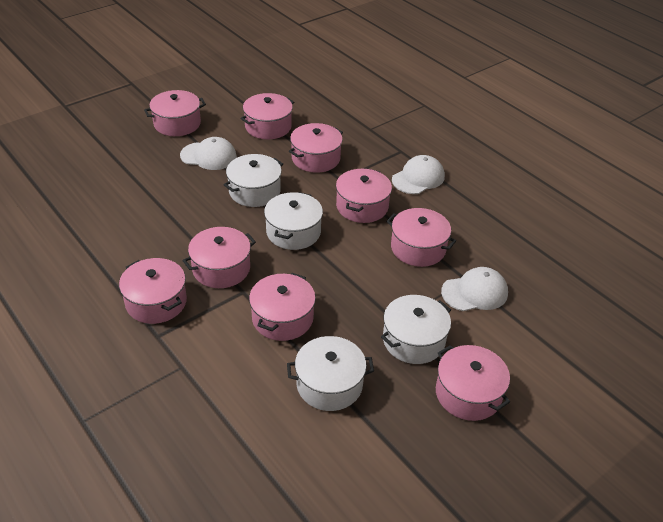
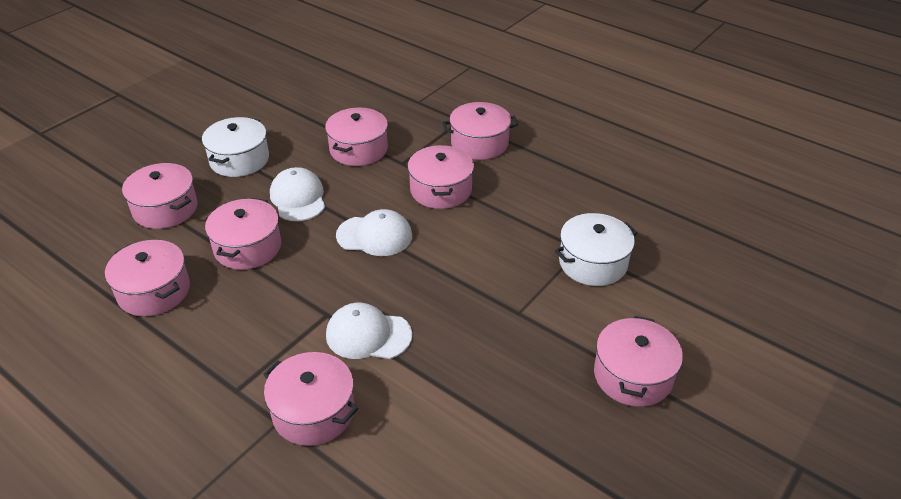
pink pot: [119,258,187,324] [144,90,206,136] [182,227,256,288] [240,93,294,139] [249,273,316,341] [289,123,343,173] [336,169,392,223] [386,208,456,267] [436,345,510,421] = 9 -> [105,240,190,316] [122,163,198,229] [205,198,281,270] [263,352,358,446] [325,108,388,166] [407,145,474,209] [442,102,518,160] [594,316,683,407] = 8
white pot: [224,154,283,207] [264,192,323,250] [287,336,374,411] [381,295,451,364] = 4 -> [202,117,269,177] [555,213,637,286] = 2

